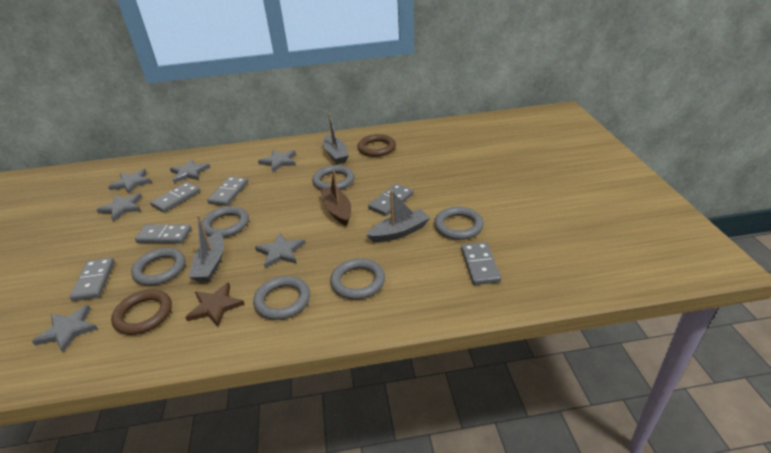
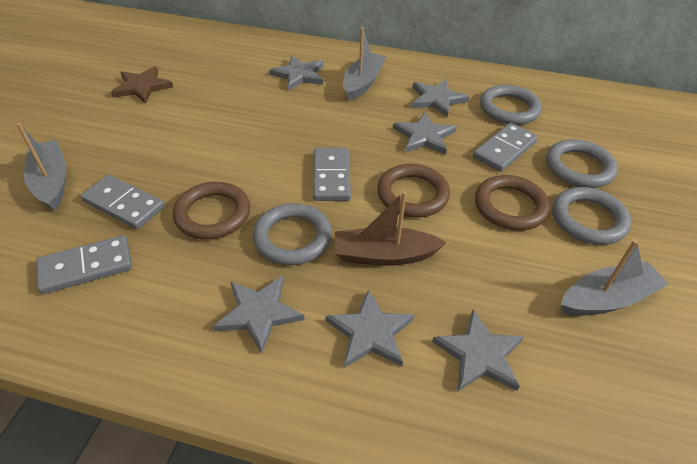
brown ring: [111,290,172,335] [358,134,396,157] = 2 -> [173,182,250,240] [377,164,450,217] [475,175,550,231] = 3
grey domino: [70,258,115,301] [135,224,192,244] [150,182,201,213] [207,177,248,206] [368,184,414,216] [461,242,501,285] = 6 -> [36,235,132,294] [81,175,164,229] [313,148,351,201] [473,123,538,172] = 4
grey ring: [131,248,185,286] [202,206,249,238] [253,276,310,320] [312,165,354,190] [330,258,385,300] [434,207,484,240] = 6 -> [253,203,332,265] [480,85,542,125] [546,139,618,188] [552,187,631,245] = 4

